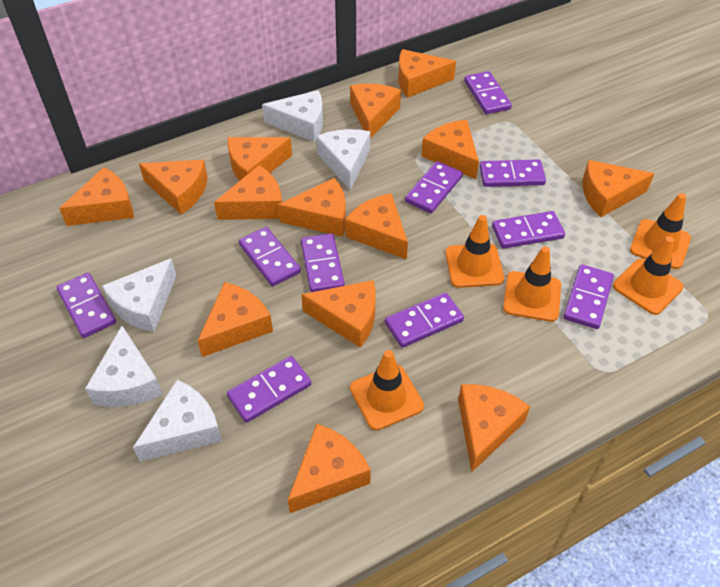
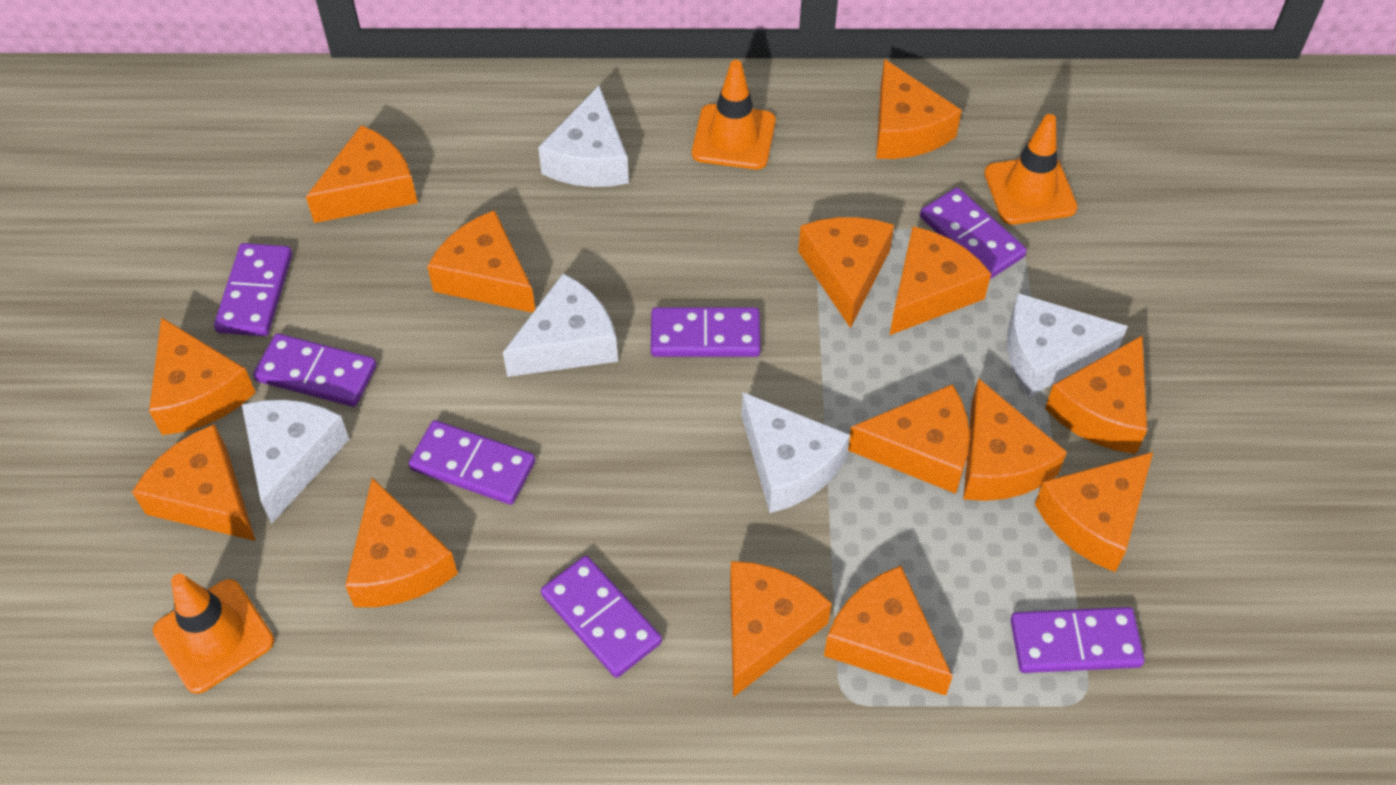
orange traffic cone: [350,350,424,430] [445,215,504,288] [503,246,561,322] [613,236,684,315] [630,193,691,269] = 5 -> [153,573,274,694] [692,60,776,169] [984,114,1078,224] = 3
purple domino: [57,273,116,338] [227,356,311,423] [239,227,301,286] [301,234,345,292] [385,293,464,348] [405,161,463,213] [464,71,512,114] [479,159,546,187] [492,211,565,249] [564,264,614,329] = 10 -> [214,243,292,336] [253,333,377,407] [408,420,535,505] [541,556,662,678] [651,307,761,357] [920,187,1027,279] [1011,607,1145,673] = 7

